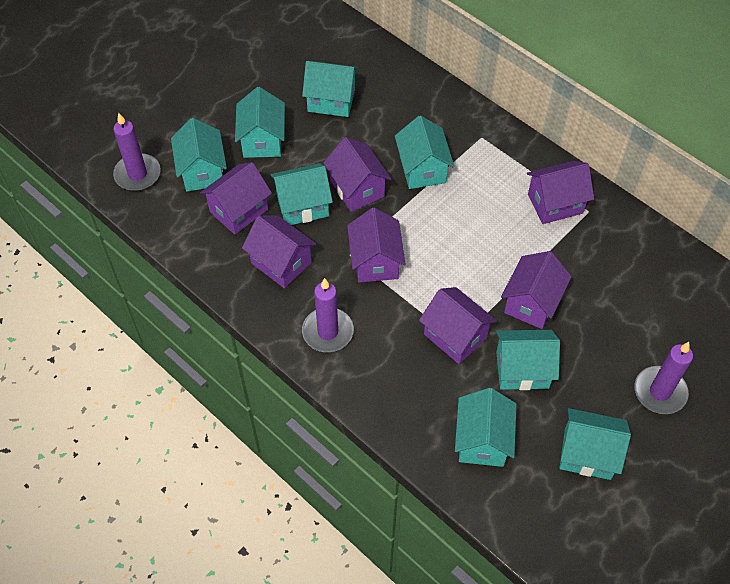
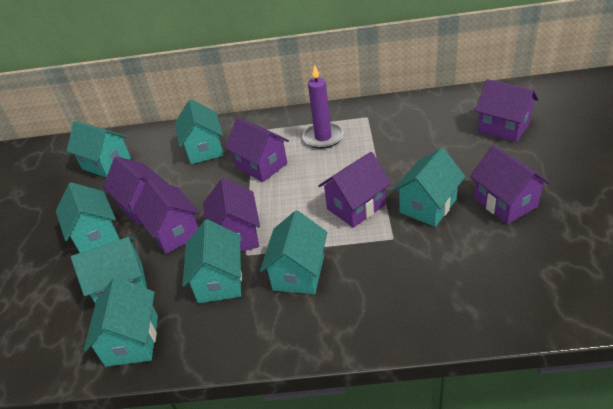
purple candle: [113,113,161,191] [302,278,354,352] [634,342,693,414] = 3 -> [302,64,344,149] = 1

